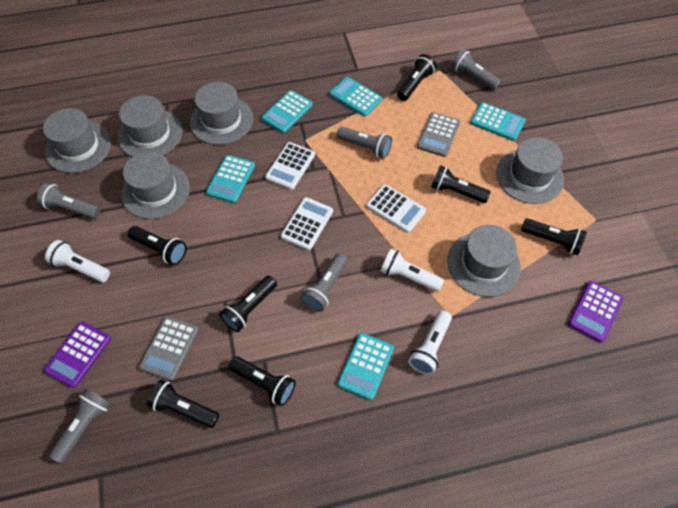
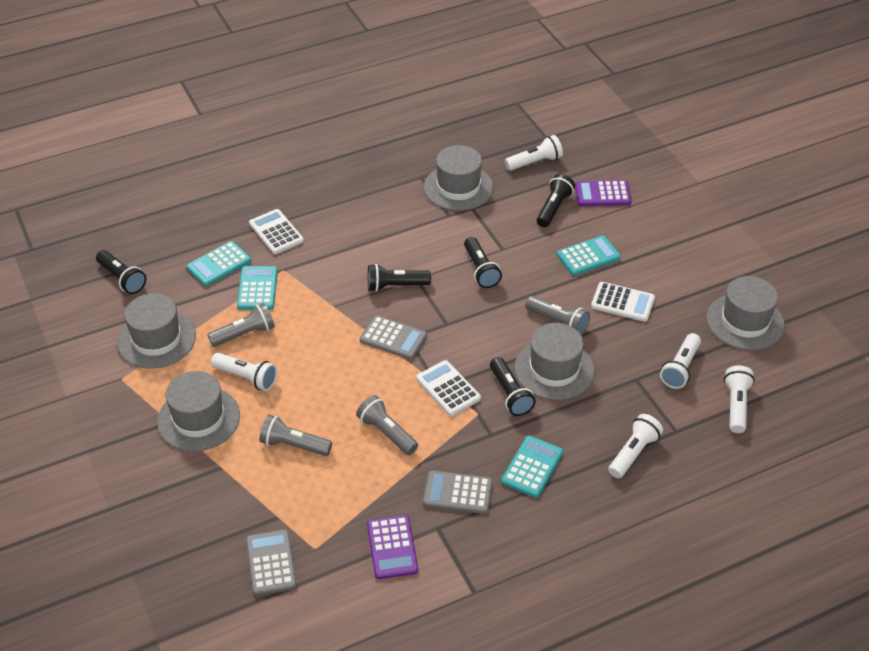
black flashlight: [128,226,187,265] [147,380,219,428] [219,275,277,332] [229,356,296,406] [397,54,437,101] [431,165,491,203] [521,218,587,255] = 7 -> [96,250,146,294] [368,264,431,292] [464,237,502,288] [490,357,536,416] [537,174,575,227] = 5
grey calculator: [139,316,199,381] [417,112,460,157] = 2 -> [246,529,297,596] [360,315,427,360] [423,470,493,514] = 3
grey flashlight: [37,183,100,219] [49,389,111,463] [301,253,348,312] [337,127,392,158] [451,49,501,90] = 5 -> [207,303,275,347] [259,415,332,456] [356,395,418,455] [525,296,590,335] = 4
grey hat: [43,108,111,173] [118,95,182,157] [121,151,190,219] [190,82,253,145] [447,225,521,297] [496,137,564,204] = 6 -> [117,293,196,369] [157,371,240,452] [424,145,493,211] [515,323,595,400] [706,276,785,350] = 5
turquoise calculator: [206,155,255,203] [261,90,313,133] [330,77,382,116] [338,333,394,400] [470,102,526,141] = 5 -> [187,241,251,286] [237,266,278,310] [501,436,563,498] [557,235,621,276] = 4
white flashlight: [45,240,110,282] [380,249,444,292] [408,310,452,375] = 3 -> [211,353,277,391] [505,135,563,171] [608,414,663,478] [660,333,701,389] [724,365,755,433] = 5

